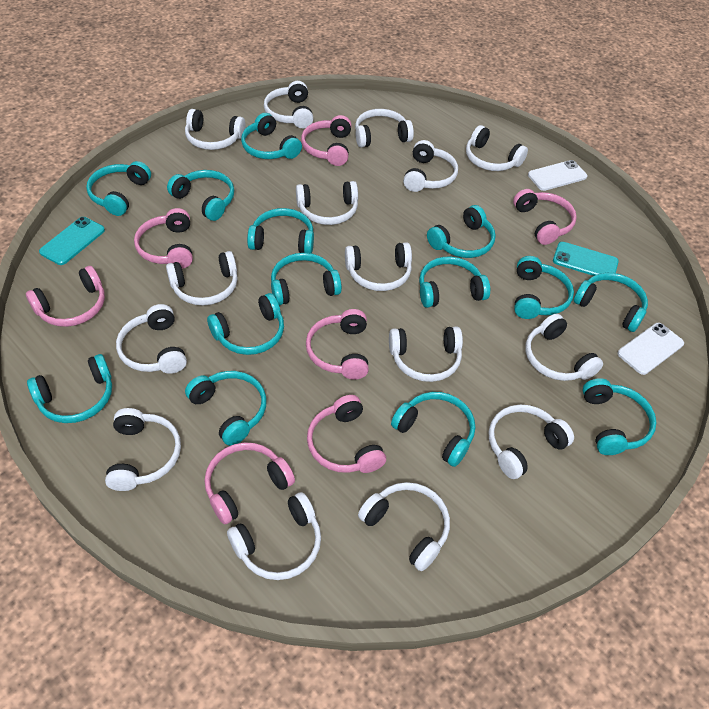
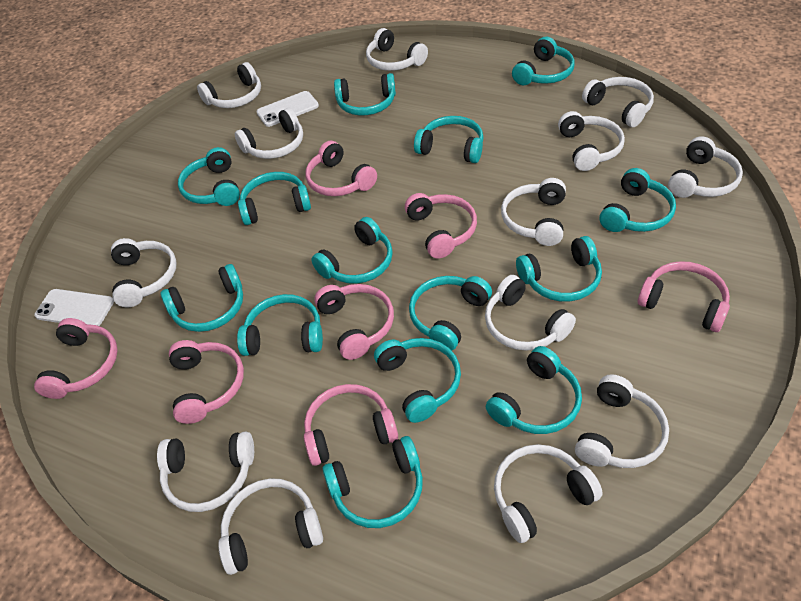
turquoise phone: [39,217,105,265] [553,242,619,276] = 2 -> none = 0
white headphones: [105,408,181,491] [116,304,187,374] [166,251,238,305] [185,109,246,150] [227,492,321,580] [264,81,314,128] [296,181,358,225] [345,242,412,291] [355,109,414,147] [358,482,450,571] [389,327,463,382] [403,140,458,192] [466,125,528,171] [489,405,574,479] [525,314,603,381] = 15 -> [111,238,177,307] [157,432,254,512] [197,62,261,108] [218,478,323,575] [235,108,303,159] [366,28,428,71] [485,275,576,351] [494,444,603,543] [501,178,566,246] [558,111,625,171] [575,374,669,468] [582,77,654,127] [668,136,743,198] = 13

